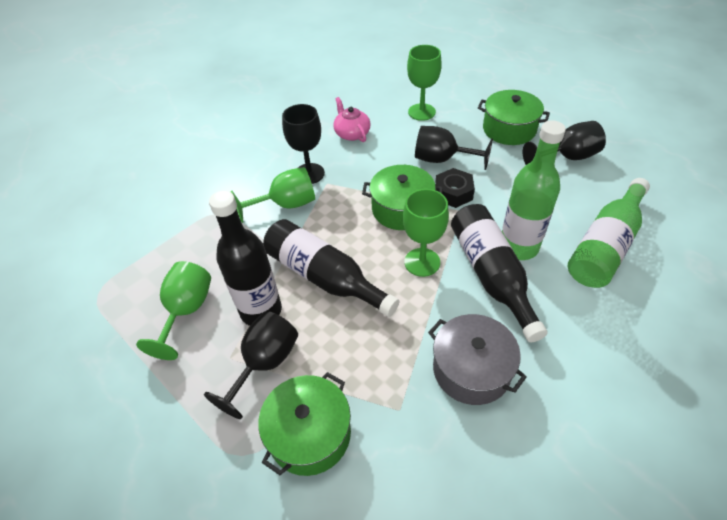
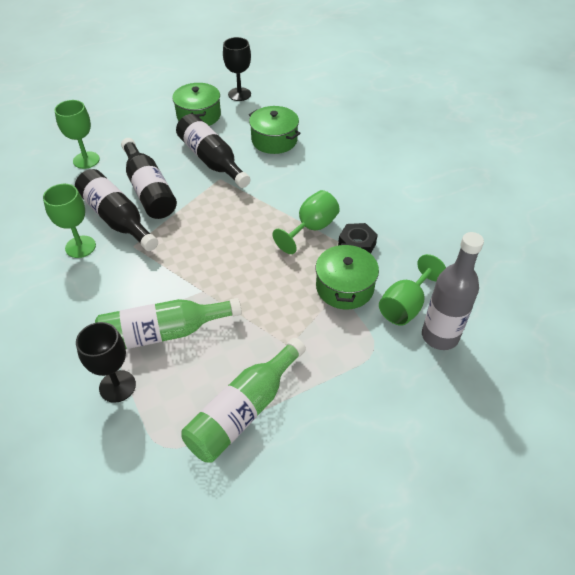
black goblet: [204,311,298,419] [282,104,325,184] [415,126,493,170] [523,121,606,165] = 4 -> [76,322,136,403] [223,37,251,101] = 2
grey bottle: none = 0 -> [422,232,484,350] = 1
grey pot: [428,314,527,405] = 1 -> none = 0
pink teapot: [333,97,371,142] = 1 -> none = 0

